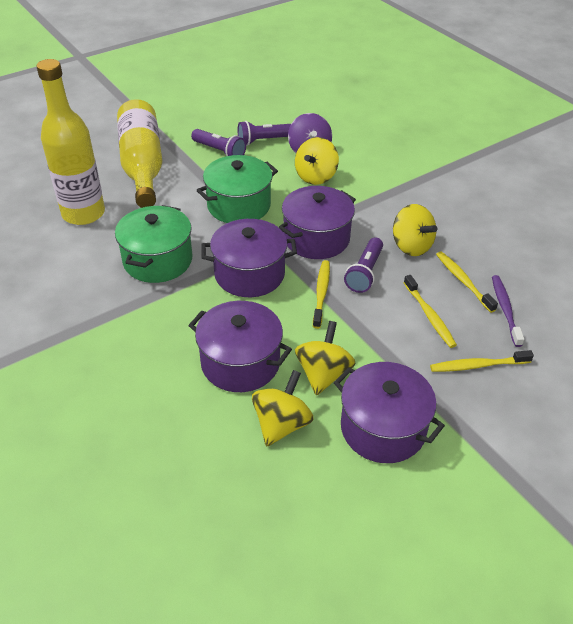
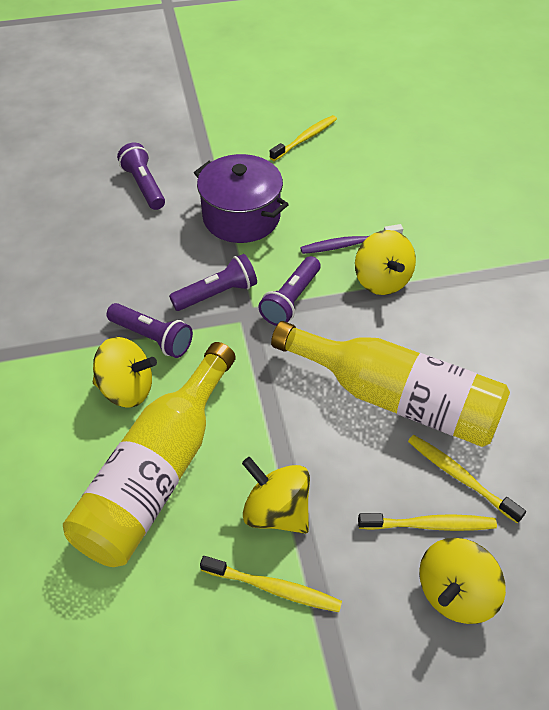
green pot: [115,205,192,283] [197,155,278,223] = 2 -> none = 0
purple flashlight: [191,129,246,156] [238,121,291,146] [344,237,383,293] = 3 -> [107,303,193,358] [117,143,165,210] [169,254,257,311] [258,256,320,326] = 4
purple pot: [188,301,292,392] [201,219,297,297] [279,186,356,259] [334,362,445,463] = 4 -> [194,154,289,243] = 1
purple spinning top: [288,113,332,153] = 1 -> none = 0

